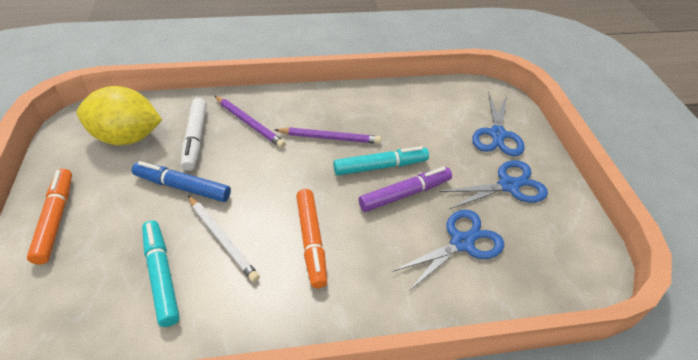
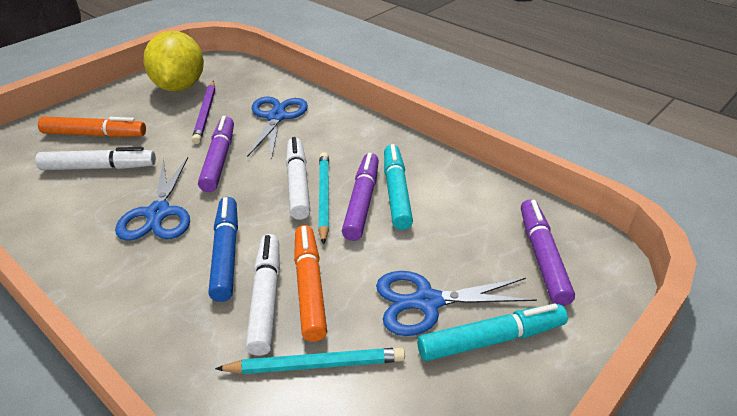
purple marker: [359,167,452,212] = 1 -> [198,116,234,192] [342,153,379,241] [521,199,575,306] = 3
purple pencil: [215,96,285,148] [275,128,381,144] = 2 -> [192,81,215,144] = 1
turquoise pencil: none = 0 -> [215,347,405,374] [318,152,329,245] = 2
white marker: [181,98,207,171] = 1 -> [35,147,156,170] [246,234,280,356] [286,137,310,220] = 3
white pencil: [188,195,260,282] = 1 -> none = 0

